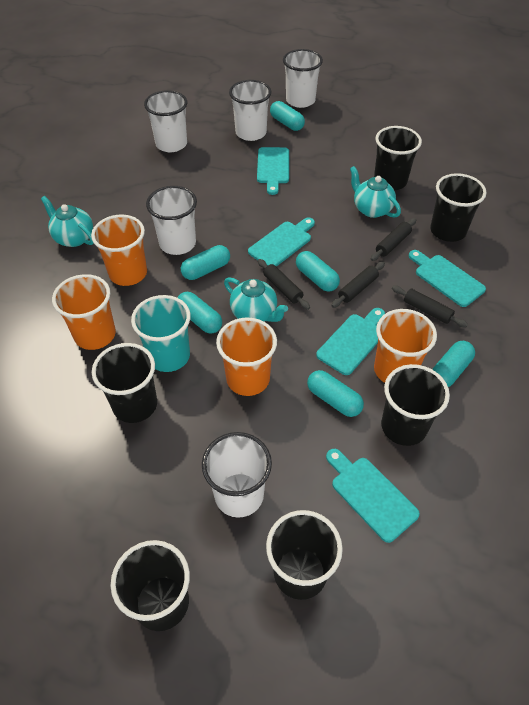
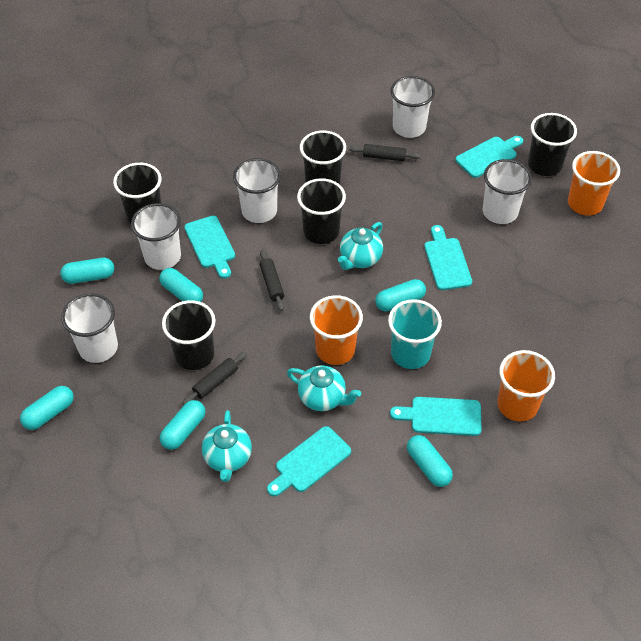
black cup: [92,343,157,423] [111,540,190,631] [266,510,343,600] [374,126,422,190] [381,364,450,446] [430,173,486,242] = 6 -> [113,163,162,224] [162,300,215,370] [297,178,346,244] [300,131,346,184] [528,113,577,176] = 5
black rolling pin: [258,259,310,310] [331,262,385,308] [371,218,416,261] [392,286,468,327] = 4 -> [183,352,247,405] [260,250,284,311] [349,144,420,161] = 3
orange cup: [52,274,116,350] [91,215,147,286] [216,318,277,396] [374,309,437,383] = 4 -> [310,295,363,365] [497,350,555,422] [568,151,620,216] = 3

